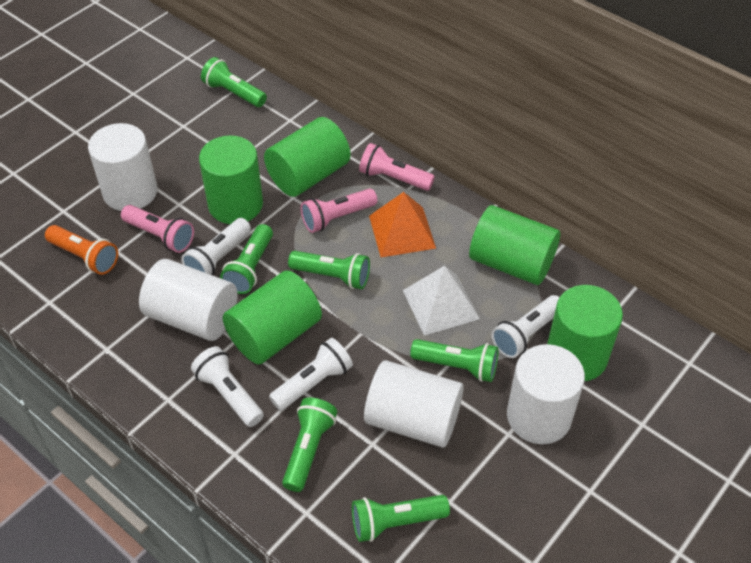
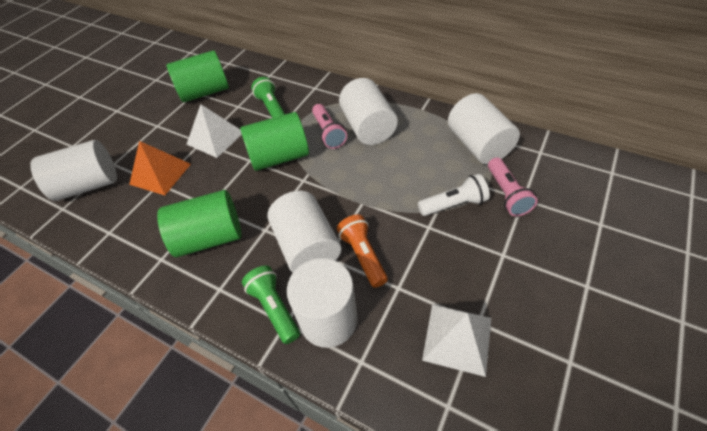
green cylinder: [199,135,263,224] [223,270,322,364] [264,117,351,197] [469,205,560,285] [547,285,623,381] = 5 -> [157,190,241,257] [167,50,229,102] [240,112,309,171] = 3
green flashlight: [201,57,267,107] [220,224,273,294] [282,397,337,492] [288,251,370,289] [352,495,450,542] [410,339,499,382] = 6 -> [242,265,300,344] [251,77,285,118] = 2
pink flashlight: [121,205,194,253] [301,189,377,233] [359,143,435,191] = 3 -> [312,104,347,149] [488,157,538,216] = 2
white cylinder: [88,123,158,211] [139,259,237,341] [364,360,464,448] [507,344,585,444] = 4 -> [30,140,117,201] [268,191,341,273] [287,258,358,348] [339,78,398,145] [448,93,520,164] = 5
white flashlight: [181,218,251,275] [191,346,264,427] [269,338,353,411] [491,295,560,358] = 4 -> [418,174,490,216] = 1
white pyramid: [403,266,480,336] = 1 -> [187,104,242,158] [422,304,491,377] = 2

